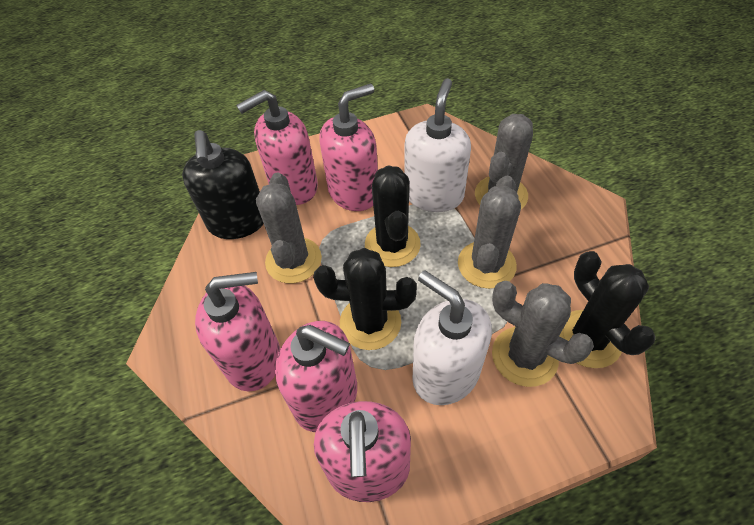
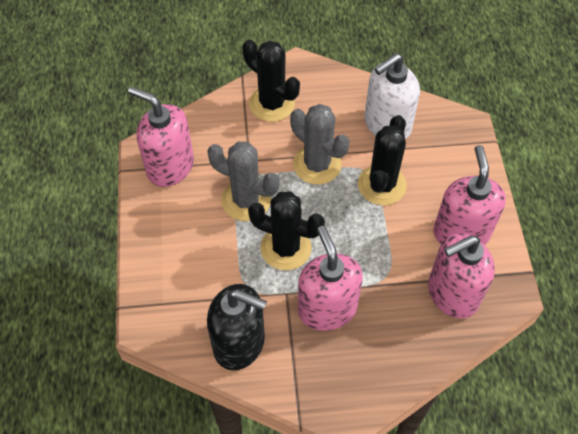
grey cactus: [256,173,322,283] [458,176,521,289] [475,114,533,209] [492,281,594,387] = 4 -> [207,142,279,221] [290,104,350,185] = 2
pink soap dispenser: [195,272,280,391] [236,90,318,205] [275,321,357,432] [314,401,411,502] [319,84,378,211] = 5 -> [128,87,194,187] [298,226,363,331] [428,233,495,318] [433,145,506,245] = 4
white soap dispenser: [405,78,471,212] [413,270,492,405] = 2 -> [364,53,420,139] = 1

